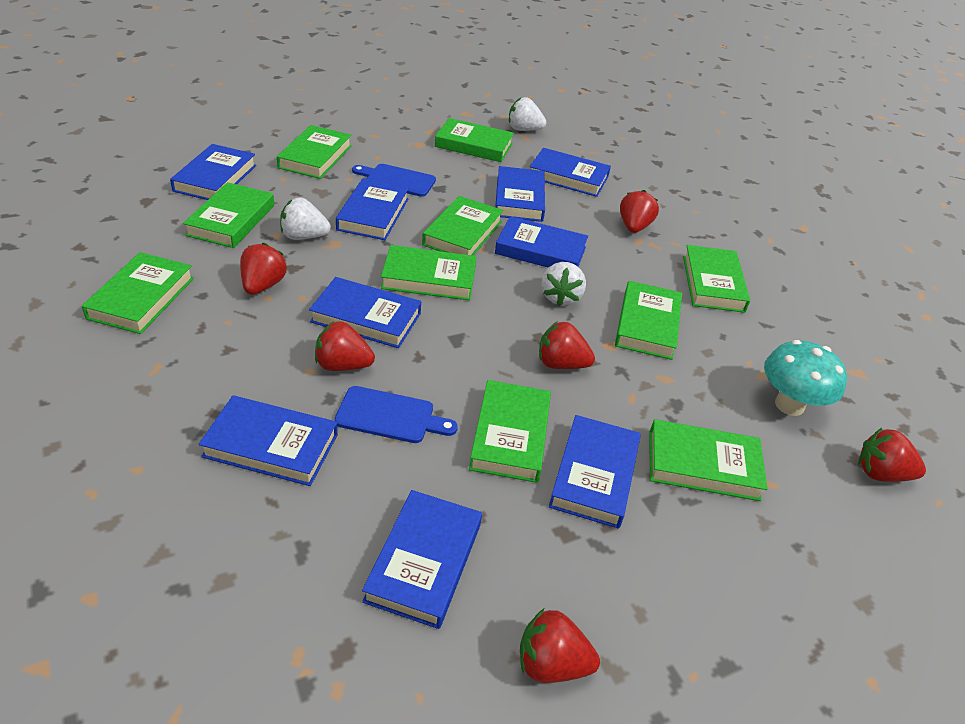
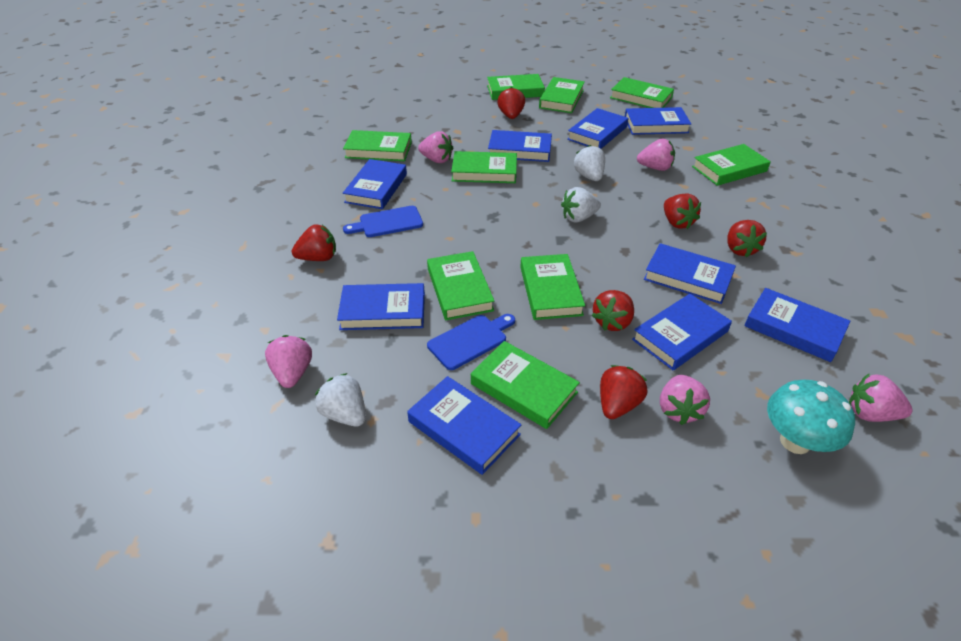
green book: [82,252,194,334] [183,182,274,248] [277,125,352,179] [381,245,476,300] [422,196,503,256] [435,118,514,162] [469,380,551,483] [615,281,682,360] [650,419,768,501] [683,245,750,313] = 10 -> [343,130,412,161] [427,251,494,320] [451,151,517,183] [471,341,580,429] [487,74,545,100] [520,254,585,320] [539,77,585,113] [610,77,674,108] [692,144,771,186] = 9
pink strawberry: none = 0 -> [265,335,312,388] [418,131,453,163] [637,138,675,171] [660,375,710,425] [849,374,913,422] = 5

